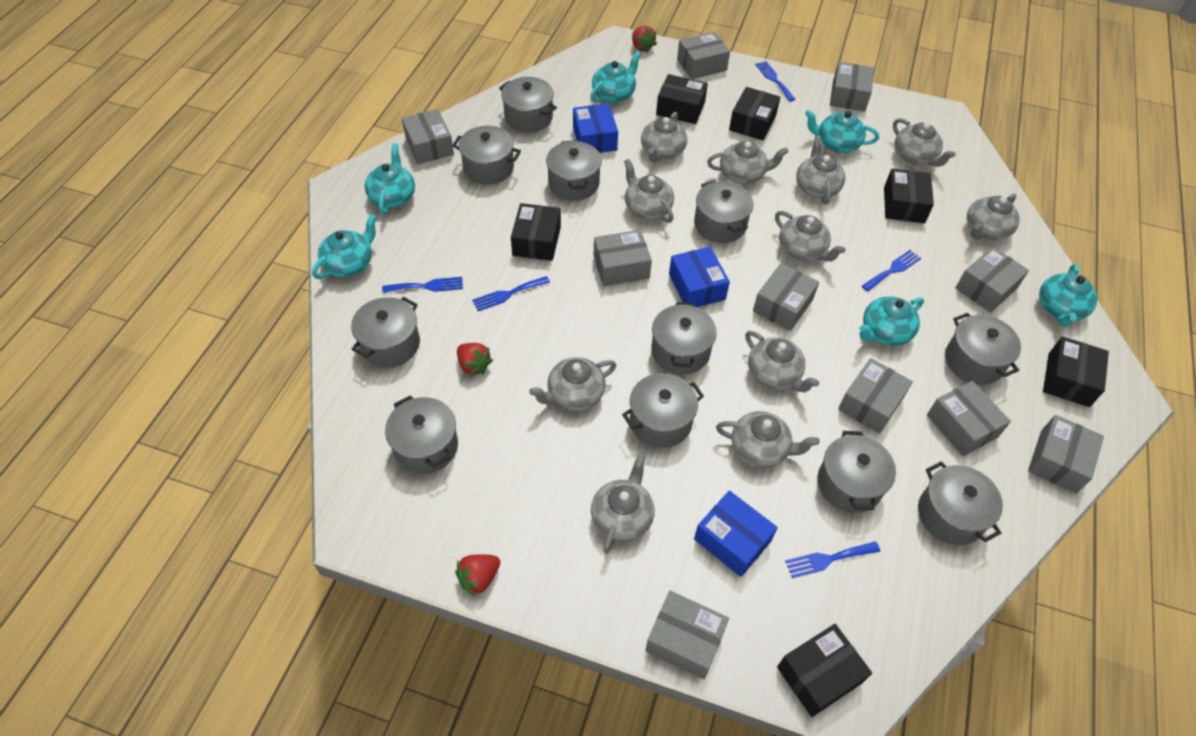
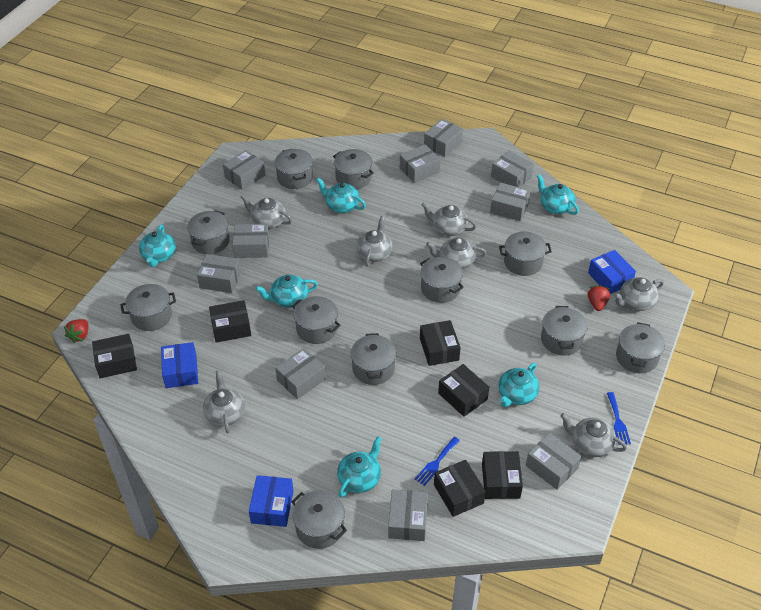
blue fork: [382,277,463,293] [472,276,550,311] [755,61,795,101] [785,541,880,578] [862,250,921,292] = 5 -> [415,437,460,486] [607,392,631,445] = 2
grey teapot: [529,357,616,411] [591,454,655,554] [624,159,674,223] [641,112,687,163] [707,141,789,184] [716,411,819,468] [745,331,819,392] [775,211,845,262] [796,135,846,204] [893,118,956,167] [967,194,1020,240] = 11 -> [203,370,245,433] [241,194,292,229] [356,216,393,267] [422,202,477,236] [426,238,487,269] [560,413,627,457] [614,277,664,311] = 7
red strawberry: [455,554,500,597] [457,343,493,377] [632,26,657,53] = 3 -> [64,319,88,343] [588,285,610,311] = 2

